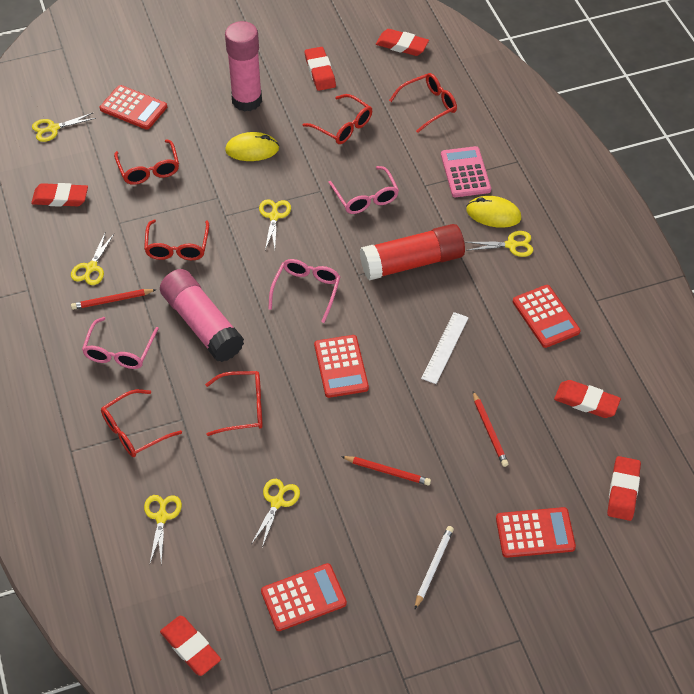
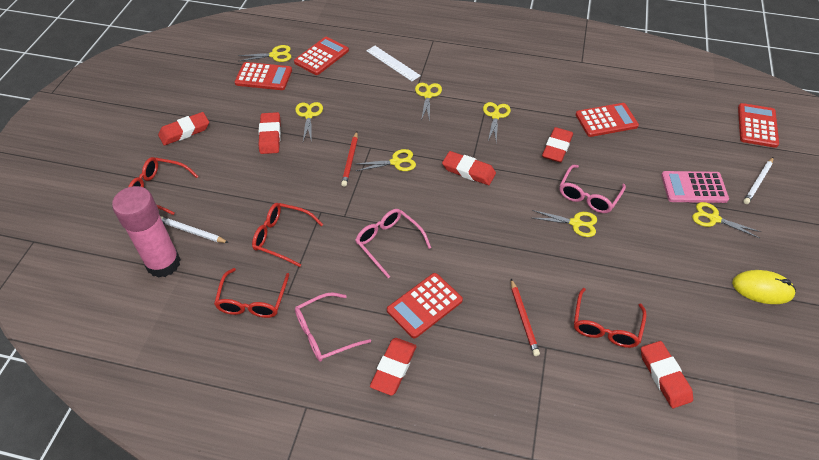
pink glue stick: [160,269,244,362] [225,21,262,112] = 2 -> [112,186,181,278] = 1
red glasses: [101,389,182,457] [114,139,179,185] [144,220,209,260] [205,371,263,436] [303,94,372,144] [389,73,457,133] = 6 -> [128,157,199,215] [214,268,289,318] [252,203,323,267] [574,288,647,348] = 4
red glue stick: [360,224,465,281] = 1 -> none = 0
red pencil: [71,289,156,310] [341,456,431,486] [473,391,509,467] = 3 -> [341,132,358,187] [511,279,540,356] = 2
white pencil: [415,526,454,609] = 1 -> [160,216,229,243] [743,157,774,204] = 2
yellow mouse: [225,132,279,161] [466,196,521,228] = 2 -> [732,270,796,304] = 1
yellow scissors: [32,112,96,142] [71,233,114,285] [144,495,182,564] [252,479,300,547] [259,199,291,250] [466,231,533,257] = 6 -> [238,45,291,62] [295,102,323,143] [356,149,416,171] [415,83,442,121] [483,102,511,142] [532,210,597,237] [692,202,761,238] = 7

